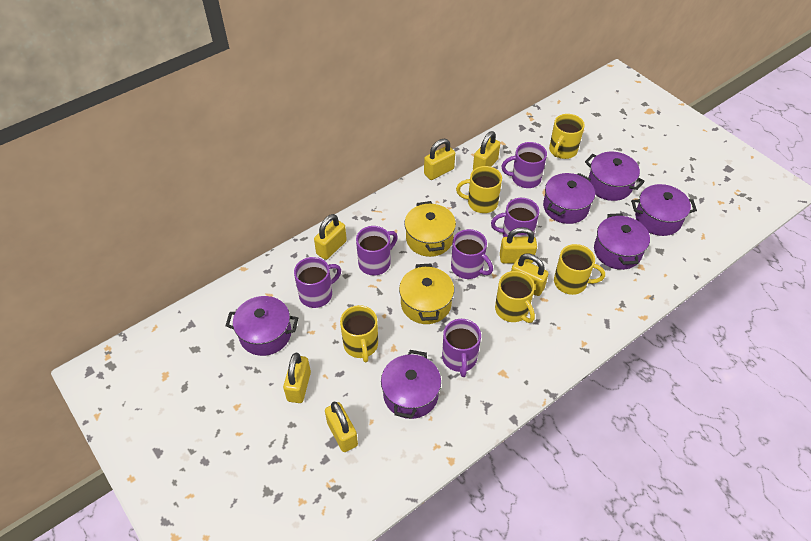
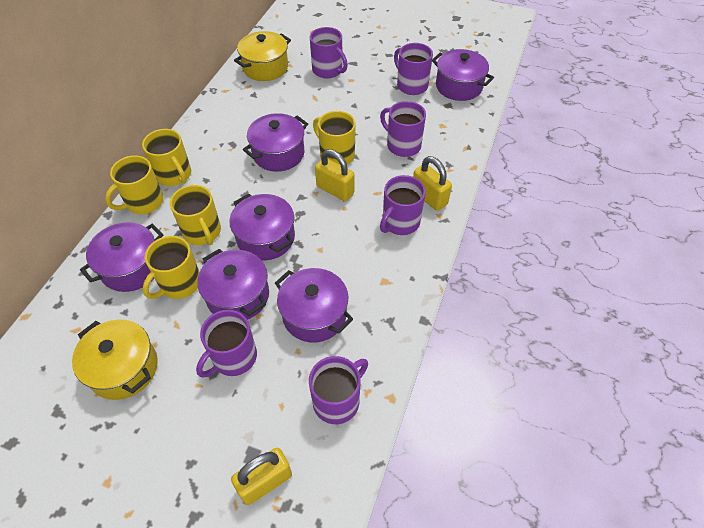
yellow padlock: [283,353,311,403] [314,214,347,260] [325,402,358,452] [424,139,455,180] [473,131,500,170] [500,227,537,264] [511,254,549,296] = 7 -> [231,448,292,505] [315,149,355,201] [413,156,452,211] = 3

